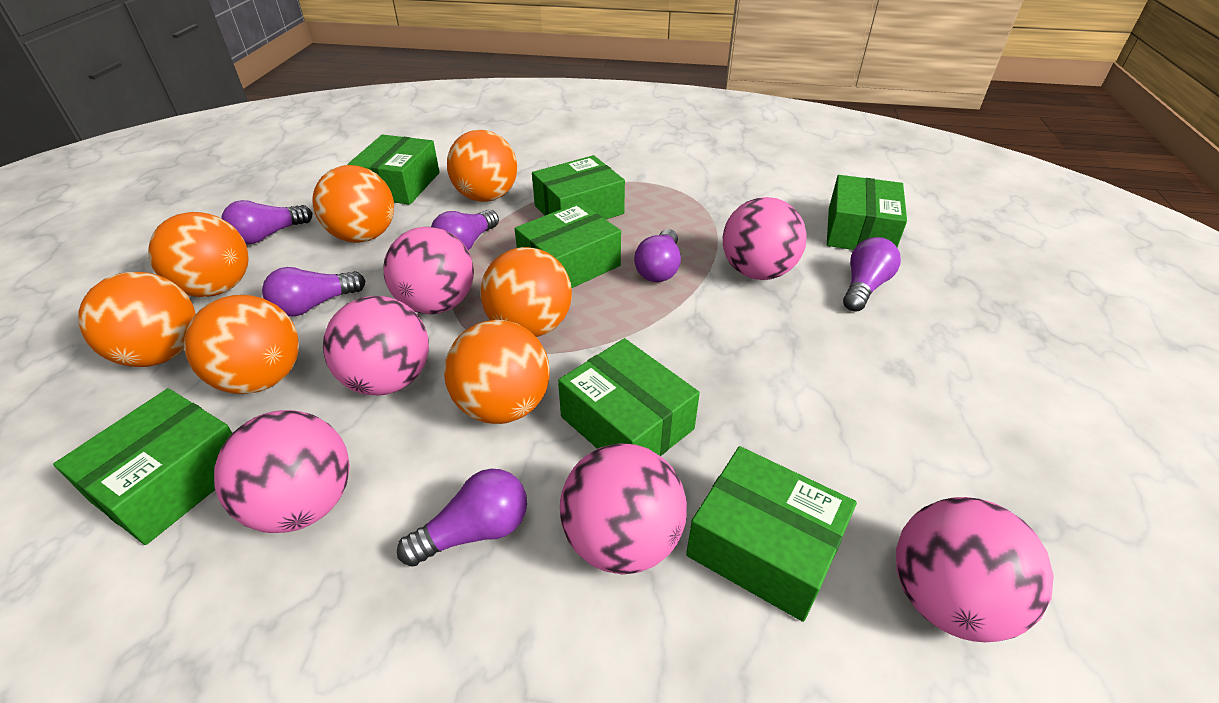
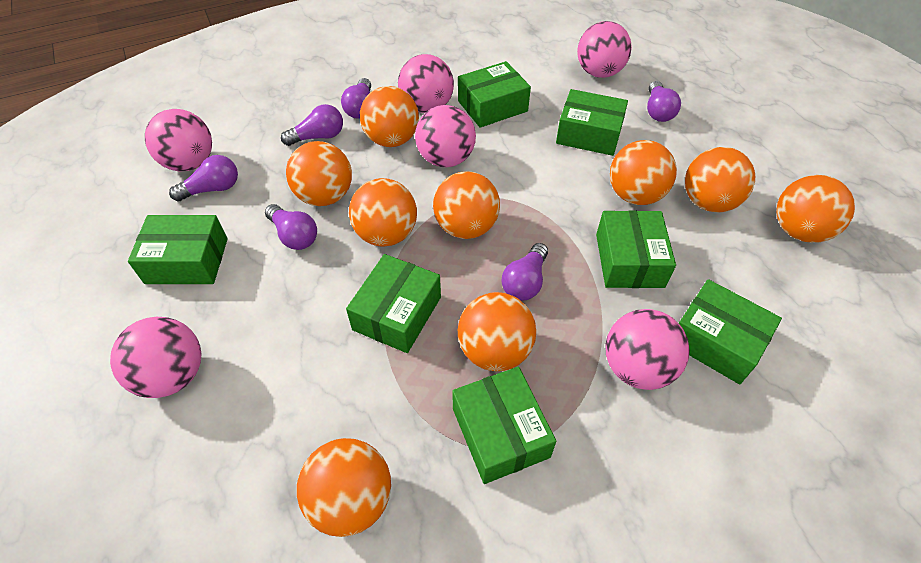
orange ball: [78,272,196,367] [148,212,249,297] [184,295,299,394] [312,165,394,243] [444,320,550,424] [447,130,517,202] [481,247,572,337] = 7 -> [286,141,352,206] [297,438,391,537] [349,178,417,246] [360,86,419,147] [433,171,500,239] [458,292,536,371] [610,140,677,205] [685,147,755,212] [776,175,855,243] = 9

